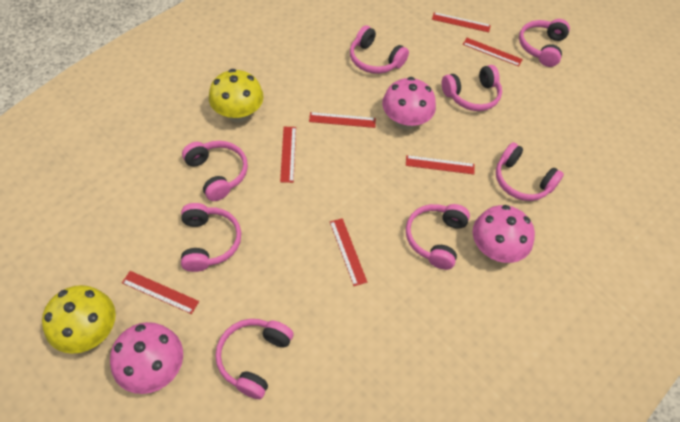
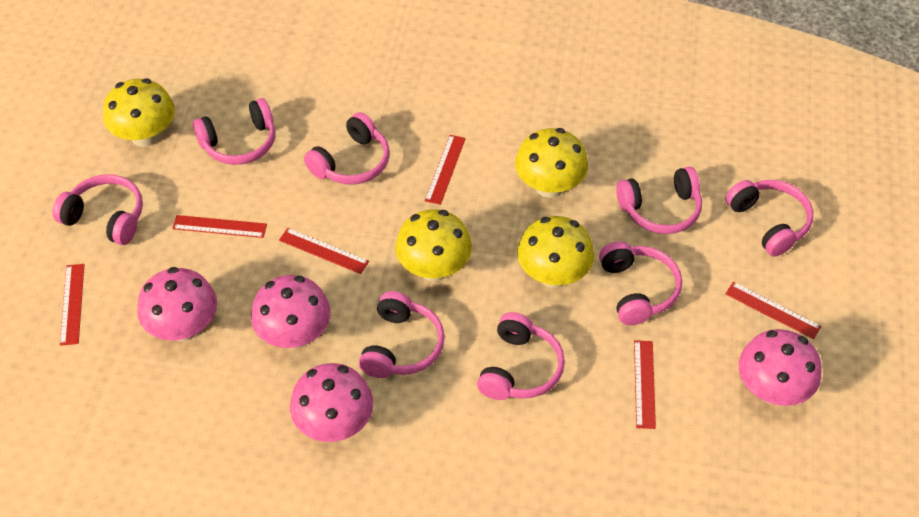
pink mushroom: [110,322,183,394] [382,77,436,130] [473,205,535,263] = 3 -> [137,267,217,341] [251,275,331,349] [290,363,373,442] [739,329,821,406] = 4
red ruler: [122,271,199,314] [280,127,296,183] [309,112,376,128] [330,218,367,286] [406,155,475,175] [432,12,491,32] [463,38,523,66] = 7 -> [60,264,85,346] [172,215,267,238] [279,228,369,274] [425,135,466,205] [634,340,656,429] [725,282,822,339] = 6
yellow mushroom: [42,285,116,354] [209,69,264,123] = 2 -> [103,78,175,147] [395,209,472,281] [515,128,588,198] [517,216,594,288] = 4

